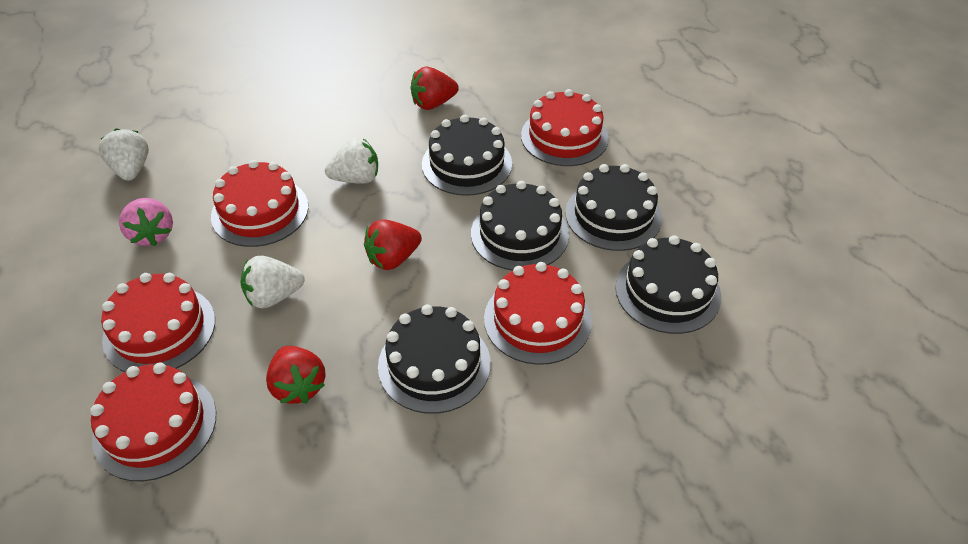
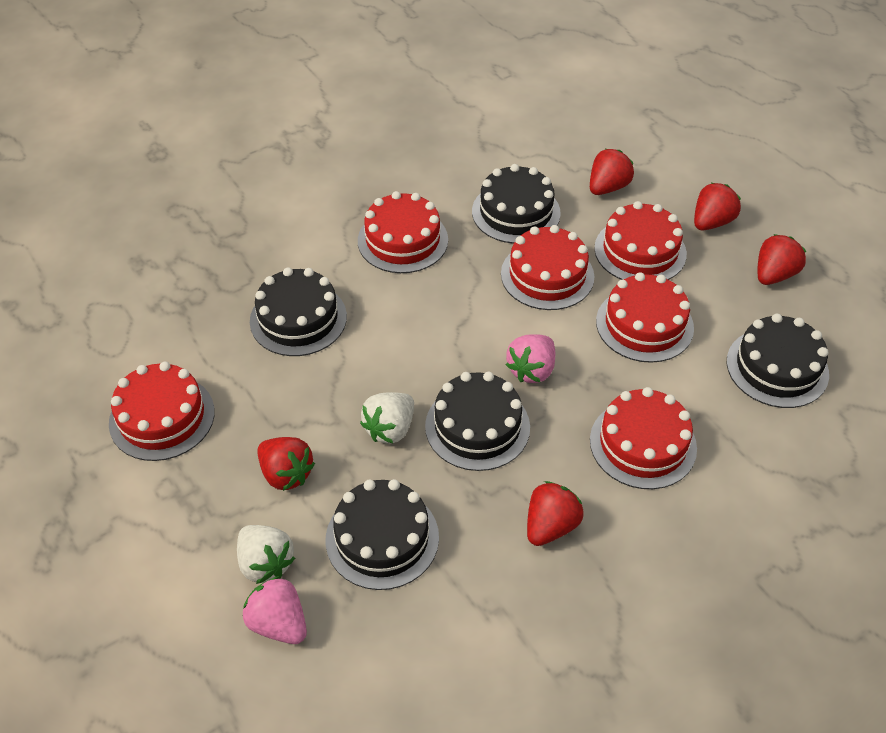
pink strawberry: [119,198,173,246] = 1 -> [243,576,307,644] [506,334,555,383] = 2
red cake: [90,363,216,481] [101,273,215,372] [211,160,308,247] [484,262,592,365] [521,89,609,166] = 5 -> [109,361,215,461] [358,191,448,273] [501,225,594,310] [590,387,697,489] [594,201,687,280] [596,272,694,363] = 6
red strawberry: [266,346,326,404] [364,219,422,270] [411,67,459,110] = 3 -> [258,437,315,491] [527,481,584,546] [590,149,634,195] [694,183,741,230] [757,234,807,285] = 5
white strawberry: [99,129,149,181] [241,256,305,308] [325,138,378,184] = 3 -> [237,525,295,584] [360,392,414,444] = 2

